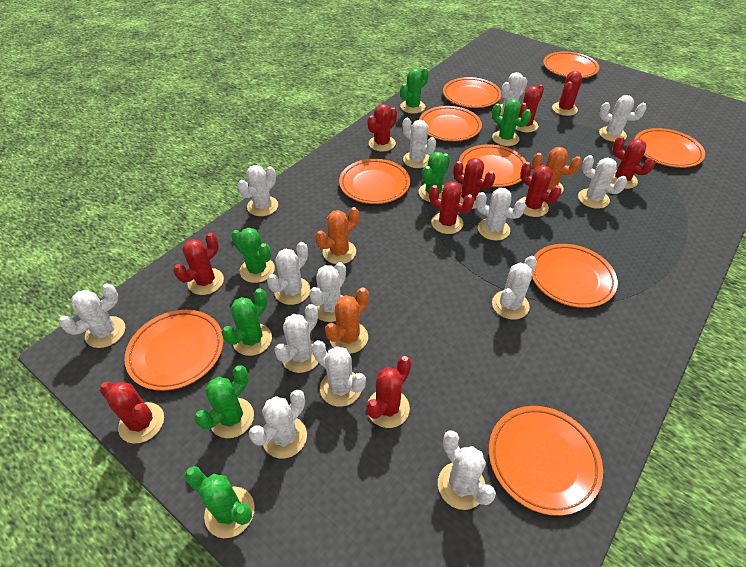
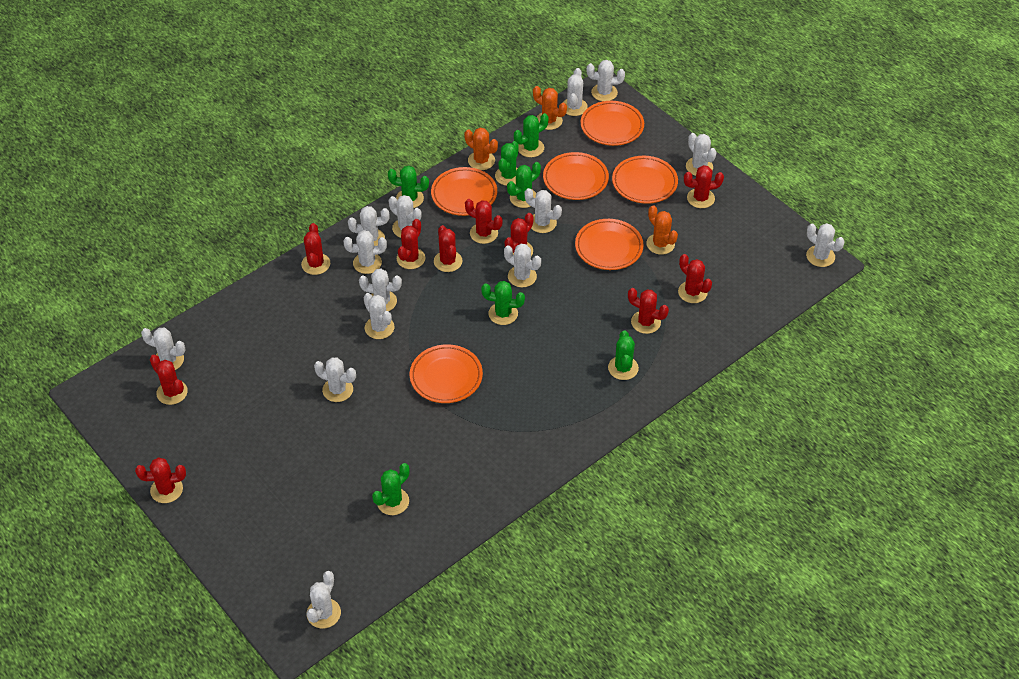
orange plate: [124,310,224,391] [339,159,410,204] [419,106,482,141] [443,77,501,108] [459,144,527,187] [489,406,603,516] [532,244,618,308] [543,52,599,78] [634,128,705,168] = 9 -> [410,344,483,403] [431,167,497,216] [543,152,609,200] [575,219,644,270] [580,101,644,146] [612,156,678,204] = 6

